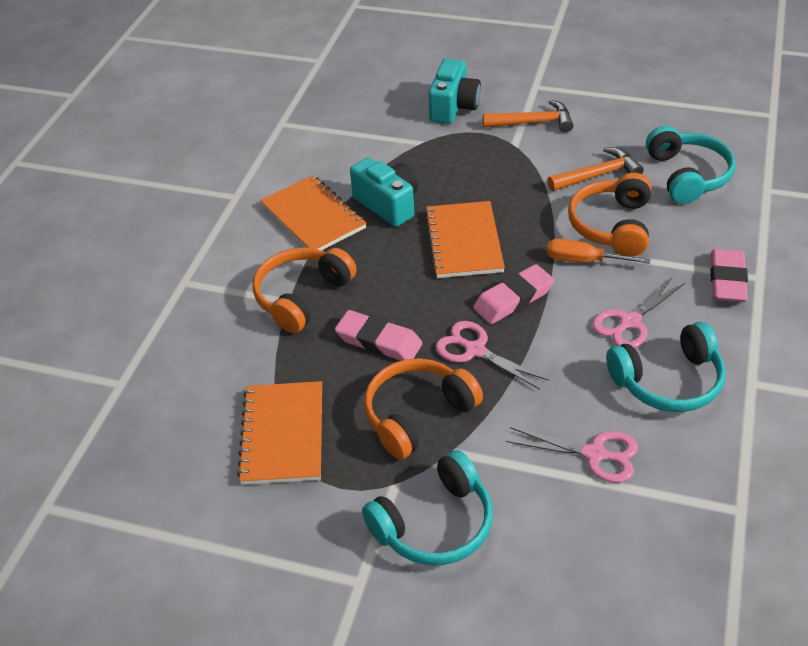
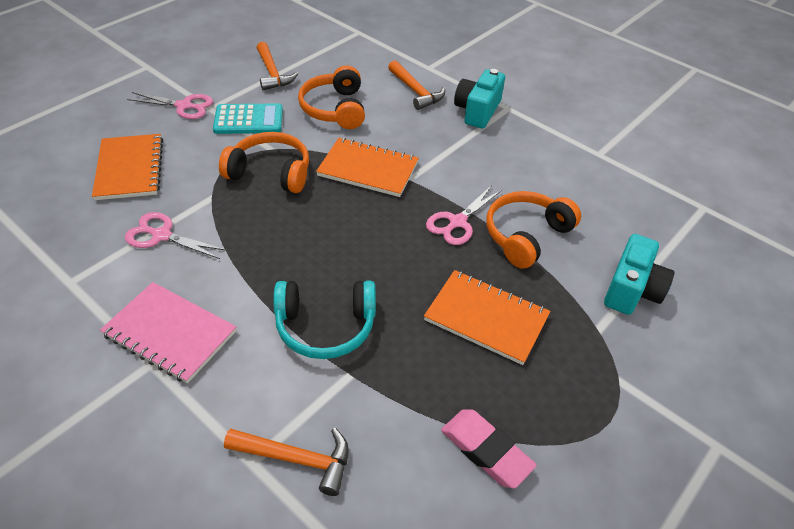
orange hammer: [483,100,573,132] [547,147,644,191] = 2 -> [224,428,349,496] [257,42,298,90] [388,60,445,110] = 3
orange screwdriver: [547,239,650,264] = 1 -> none = 0
pink eraser: [335,310,423,361] [473,264,554,324] [710,249,748,302] = 3 -> [441,409,537,488] = 1
pink notebook: none = 0 -> [100,282,236,383] = 1
turquoise calculator: none = 0 -> [213,103,283,134] = 1
turquoise headphones: [362,450,493,565] [606,322,726,412] [646,126,735,204] = 3 -> [273,281,376,359] = 1

